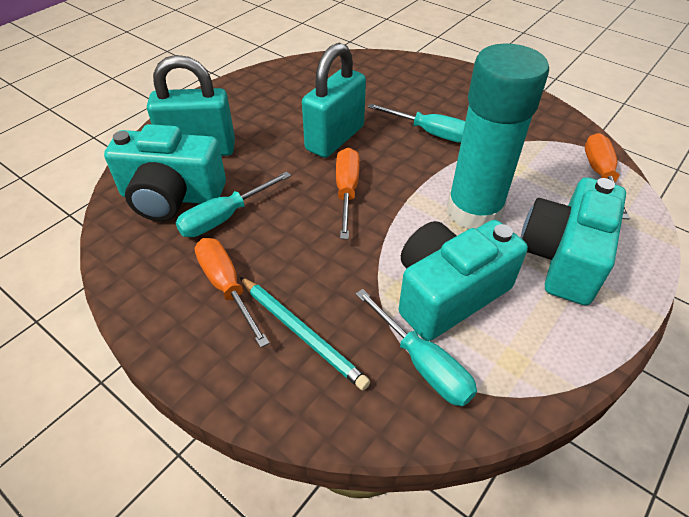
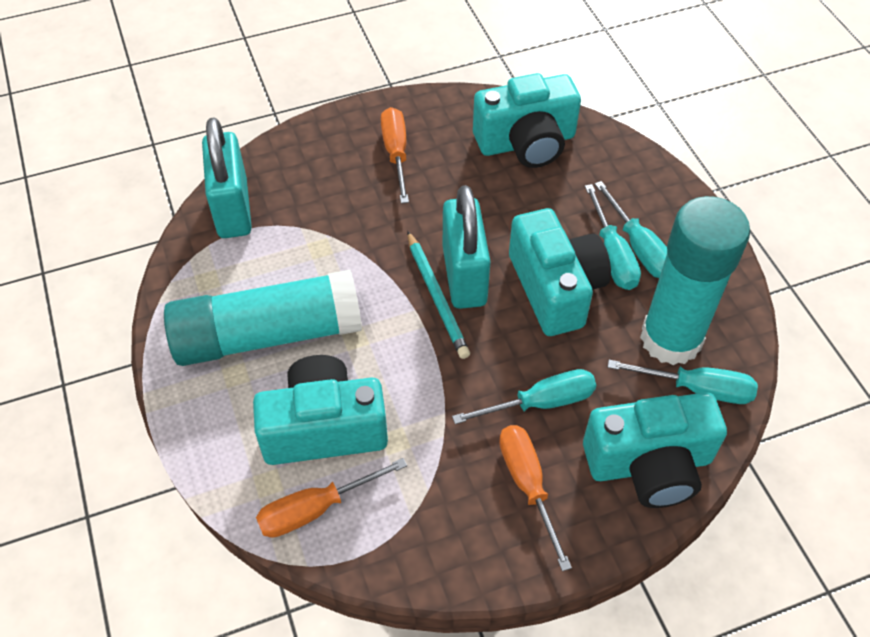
turquoise camera: [104,124,226,221] [399,220,528,341] [521,177,626,305] = 3 -> [253,355,388,465] [473,73,581,168] [509,208,611,336] [583,392,727,508] = 4
turquoise glue stick: [447,43,549,229] = 1 -> [164,270,362,366] [640,196,750,365] = 2
turquoise screwdriver: [176,171,291,237] [356,289,477,406] [368,103,465,143] = 3 -> [452,369,596,424] [585,184,641,290] [595,181,667,278] [608,360,758,404] = 4

